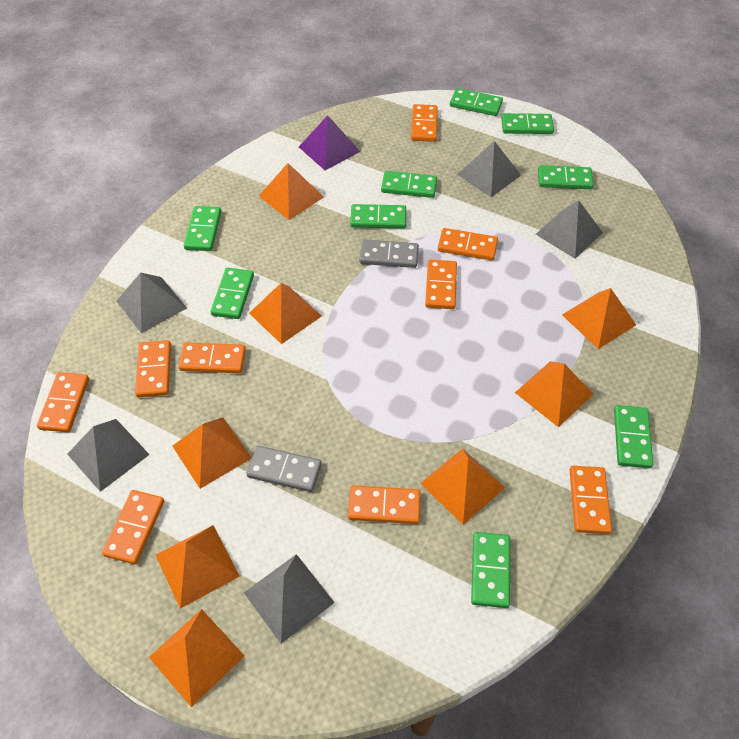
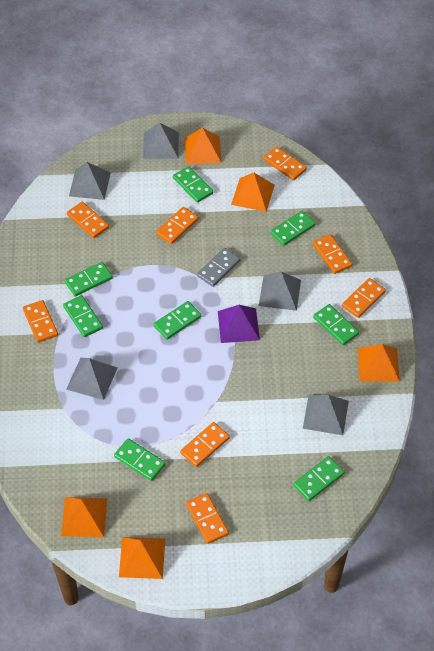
green domino: [184,206,221,251] [210,268,254,319] [350,204,406,229] [381,171,437,198] [450,88,503,116] [471,532,510,608] [501,113,554,134] [538,165,594,189] [614,405,653,469] = 9 -> [63,295,103,337] [65,262,113,296] [114,438,166,481] [153,301,201,340] [173,166,213,203] [270,211,315,246] [293,456,344,501] [313,304,359,345] = 8
grey domino: [246,446,322,492] [359,239,419,268] = 2 -> [197,248,240,287] = 1
orange domino: [37,372,89,432] [102,490,164,564] [135,340,171,397] [178,342,246,373] [348,485,421,524] [411,104,438,142] [425,259,457,309] [438,228,498,261] [570,466,612,534] = 9 -> [23,300,58,343] [67,202,109,238] [156,207,199,244] [180,422,230,467] [186,493,229,544] [263,146,307,181] [313,234,352,274] [342,278,386,318] = 8
orange pyramid: [149,609,245,707] [156,525,240,609] [172,417,252,489] [249,283,322,344] [259,163,324,220] [420,448,505,525] [515,361,594,427] [562,288,636,349] = 8 -> [61,497,107,537] [119,537,165,579] [185,128,221,164] [231,173,275,212] [358,344,400,382] = 5

